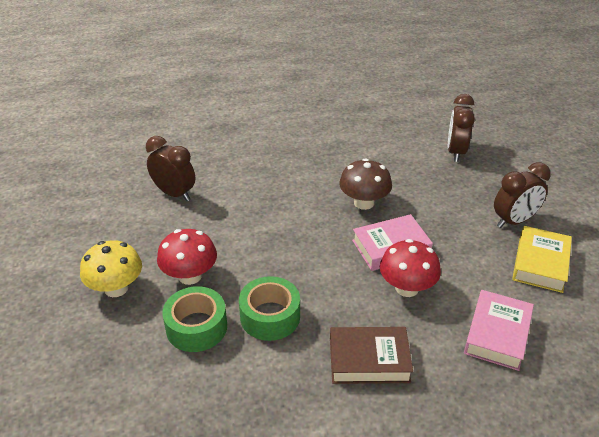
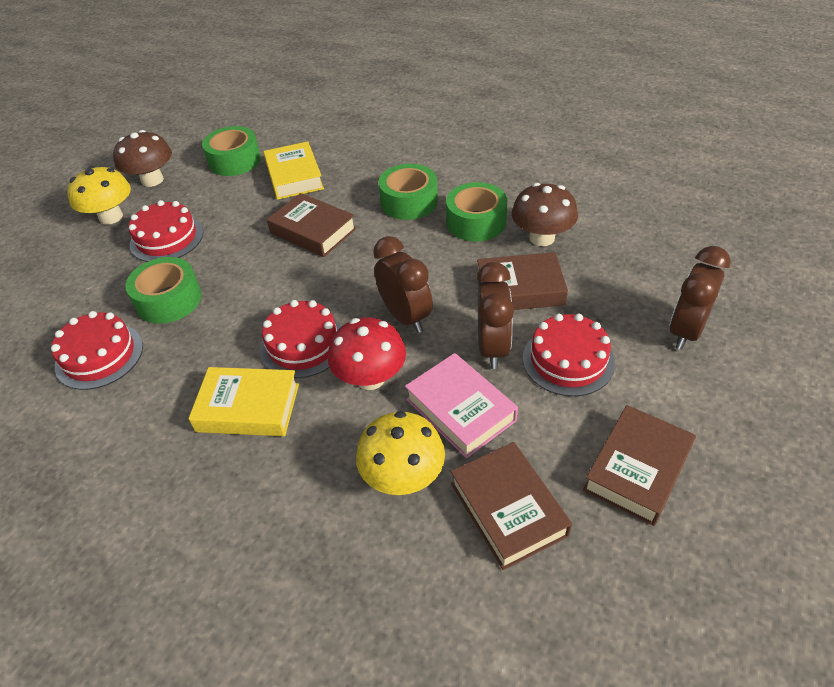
brown book: [330,327,413,384] = 1 -> [267,193,357,257] [451,442,572,570] [477,252,568,310] [583,405,696,526] = 4
brown mushroom: [339,158,392,210] = 1 -> [113,130,172,187] [512,183,578,246] = 2
green tape: [162,286,227,352] [239,276,300,341] = 2 -> [125,257,202,324] [202,126,261,176] [378,164,438,220] [446,182,507,242] = 4
pink book: [352,214,433,271] [464,290,534,371] = 2 -> [405,353,518,458] = 1
red cake: none = 0 -> [51,311,143,390] [129,200,204,262] [260,300,341,378] [523,313,615,397] = 4
red mushroom: [157,229,217,285] [380,239,441,297] = 2 -> [328,317,406,390] = 1
yellow book: [512,226,572,293] = 1 -> [188,367,299,436] [263,141,324,200] = 2
yellow mushroom: [80,240,142,297] = 1 -> [67,166,131,225] [356,411,445,495] = 2

